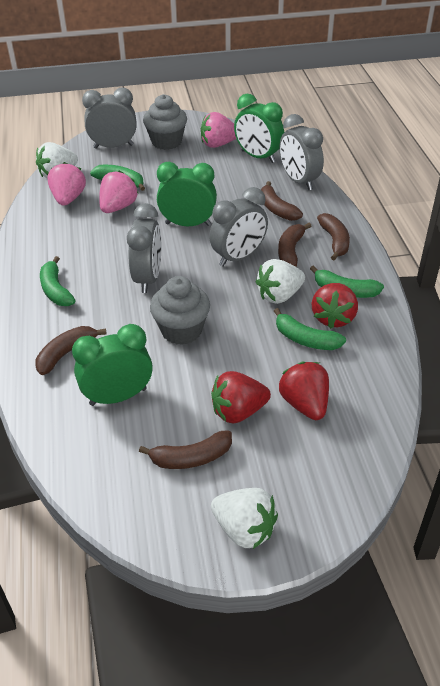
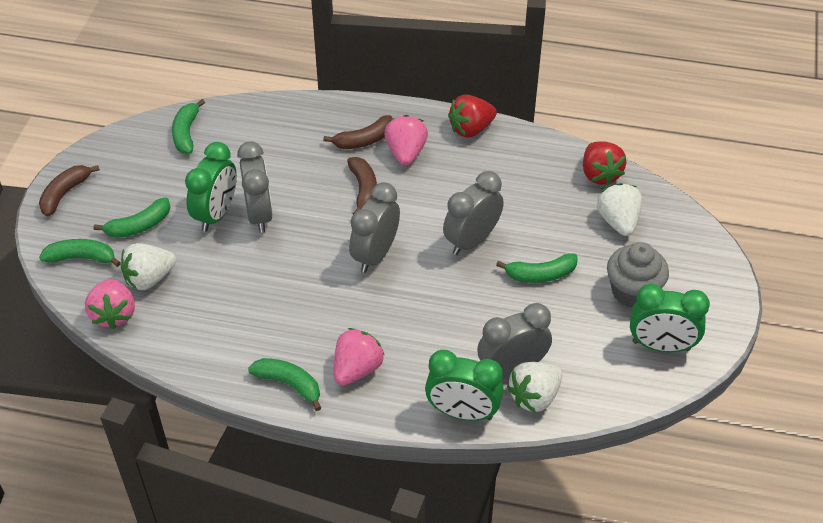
brown banana: [35,326,107,375] [139,430,232,469] [261,181,303,221] [278,223,311,267] [317,213,350,260] = 5 -> [39,165,100,216] [323,115,393,149] [347,157,377,214] = 3
green banana: [40,256,76,306] [90,165,145,191] [274,308,346,350] [310,265,384,298] = 4 -> [39,239,121,267] [94,197,171,238] [172,99,205,154] [248,358,321,411] [496,253,577,283] = 5
grey cupcake: [143,94,187,150] [150,276,210,345] = 2 -> [607,242,669,308] = 1
red strawberry: [211,371,271,423] [279,362,329,420] [312,283,358,329] = 3 -> [448,94,497,138] [583,141,627,186] = 2

